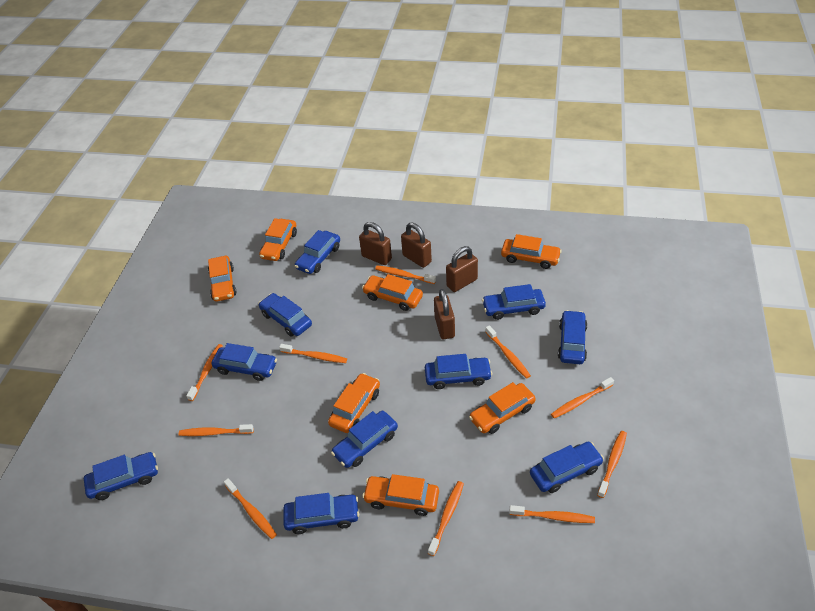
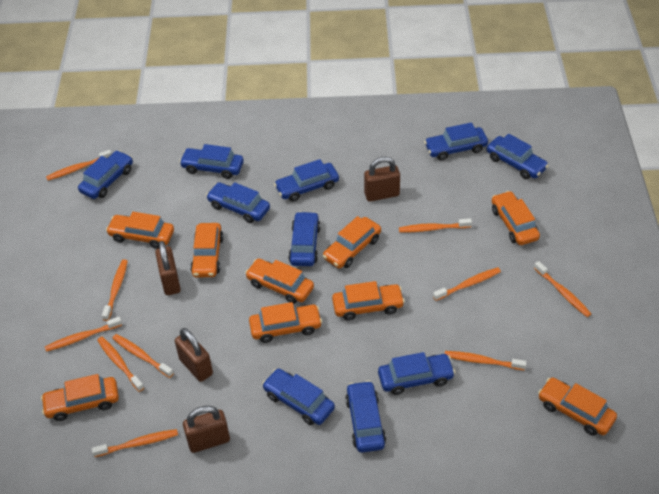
orange car: [208,256,237,302] [259,218,297,261] [328,373,380,433] [362,274,423,311] [362,474,439,516] [469,382,536,434] [501,234,562,269] = 7 -> [41,374,119,421] [106,212,174,249] [190,223,224,277] [245,259,314,304] [249,302,322,343] [323,216,381,269] [332,281,405,321] [492,191,540,245] [538,377,617,436] = 9

